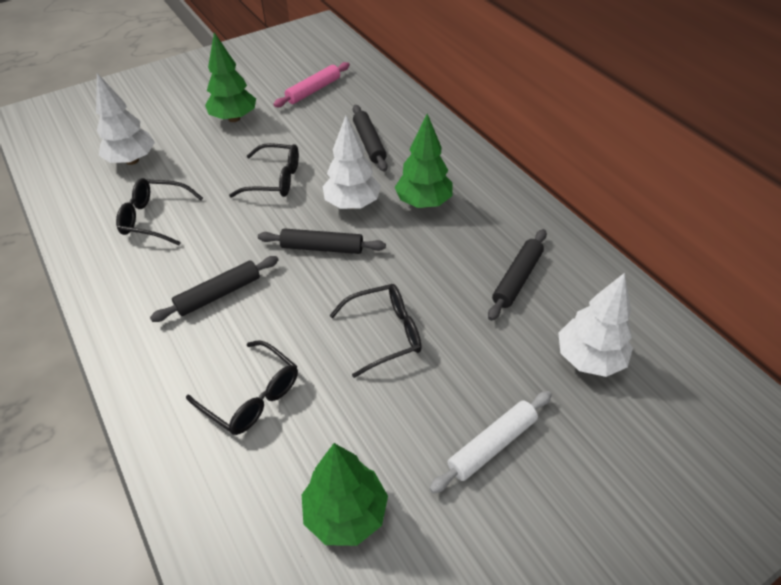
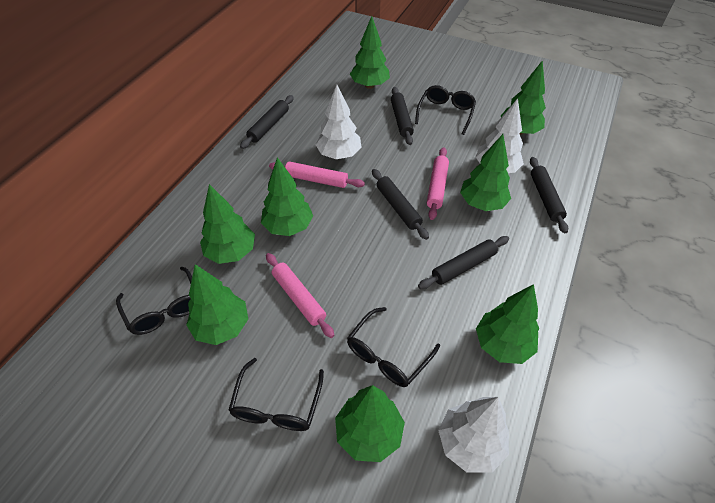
black rolling pin: [150,256,279,322] [258,228,386,254] [353,105,388,172] [488,229,547,321] = 4 -> [240,95,294,149] [372,169,429,240] [391,87,414,145] [418,236,509,289] [530,157,568,233] = 5
green tree: [205,32,256,122] [302,443,388,546] [395,113,452,208] = 3 -> [186,264,248,345] [200,184,255,264] [261,157,313,236] [335,385,405,462] [350,16,390,89] [460,134,511,211] [476,284,539,364] [501,60,546,135] = 8
pink rolling pin: [273,62,350,107] = 1 -> [266,253,334,338] [269,161,365,188] [427,148,449,220] = 3
white rolling pin: [429,391,552,493] = 1 -> none = 0

